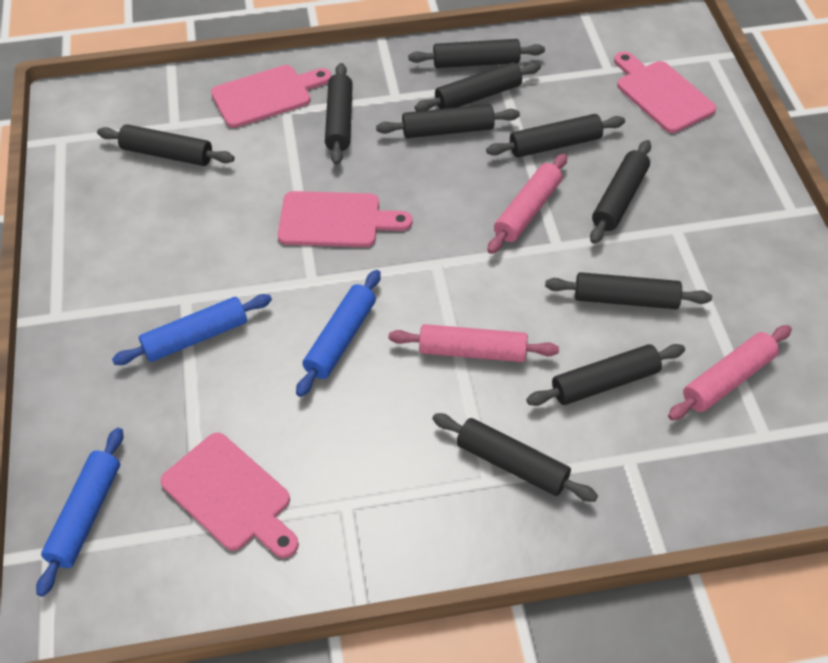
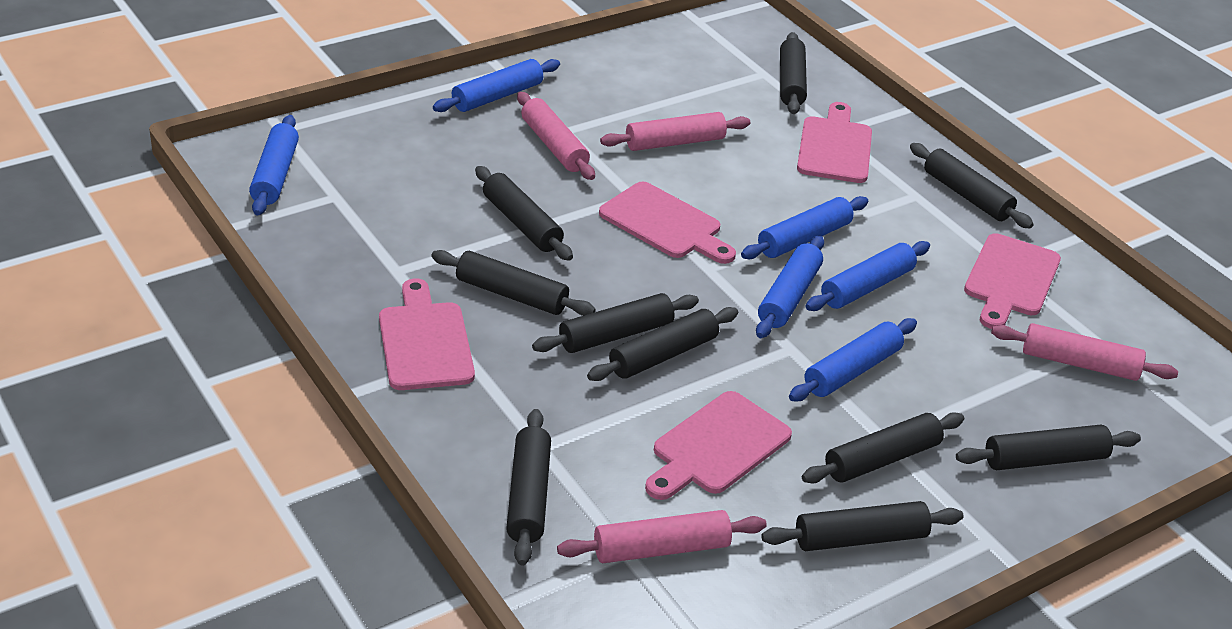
blue rolling pin: [36,428,123,597] [112,294,272,365] [296,270,381,397] = 3 -> [249,115,299,216] [433,59,560,112] [741,196,868,259] [756,235,824,338] [789,318,917,401] [806,241,930,311] = 6
pink cutting board: [160,433,299,558] [211,65,332,128] [278,191,412,247] [614,52,716,133] = 4 -> [379,278,475,390] [599,181,736,264] [645,391,792,500] [797,102,872,183] [964,233,1061,329] = 5
pink rolling pin: [388,324,559,362] [487,153,567,254] [668,325,792,420] = 3 -> [517,92,595,180] [557,510,767,563] [600,112,750,151] [991,323,1178,381] = 4

